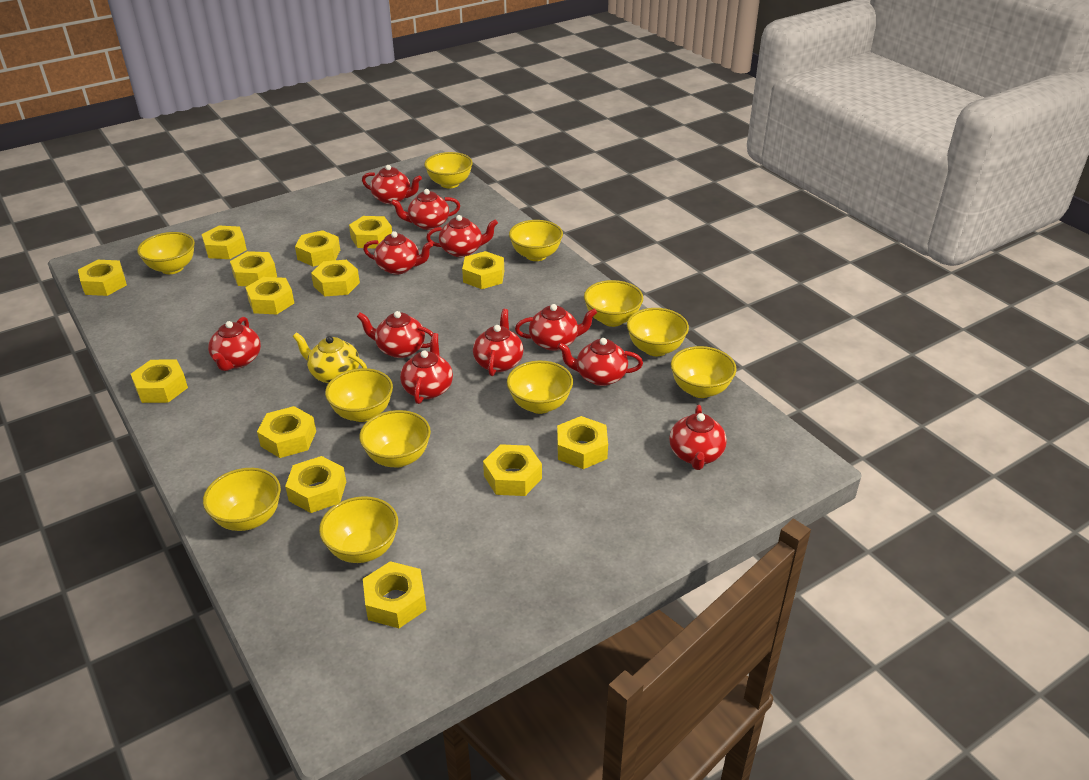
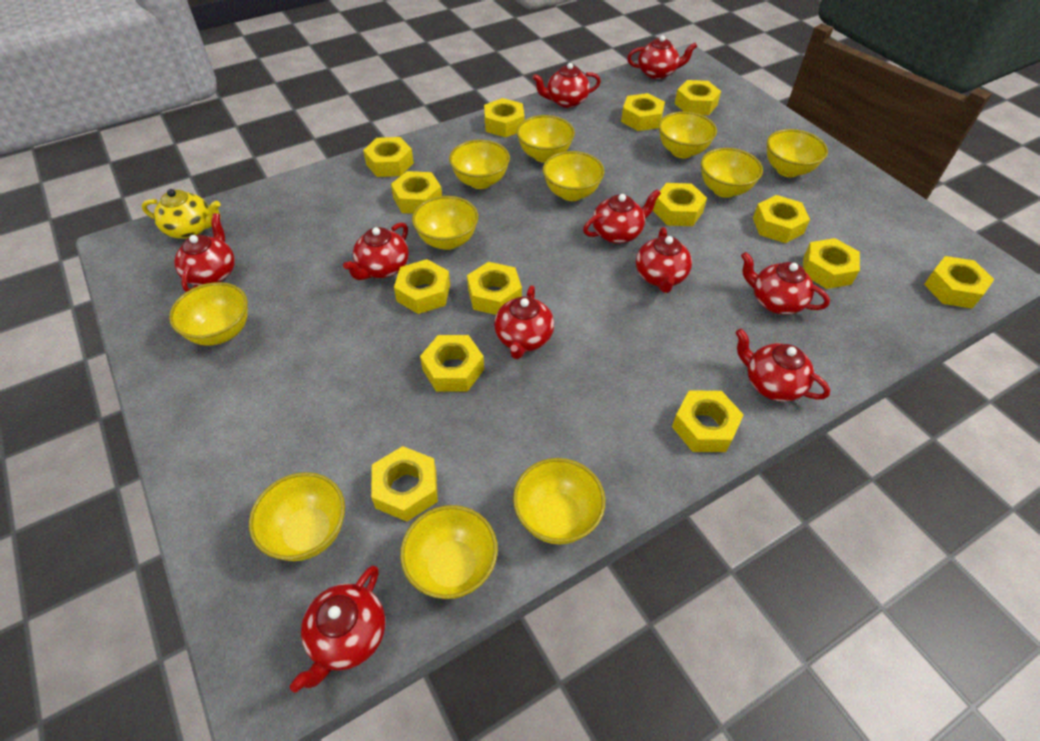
red teapot: [208,317,261,371] [357,311,433,358] [362,165,422,204] [363,231,433,275] [391,189,460,230] [400,333,453,404] [426,215,498,257] [473,309,523,376] [515,304,597,351] [557,338,643,386] [669,405,727,470] = 11 -> [174,213,235,292] [290,566,385,693] [343,222,409,280] [494,285,554,359] [532,63,601,108] [583,189,661,244] [627,35,697,79] [636,227,692,293] [735,329,830,402] [741,252,830,315] = 10

